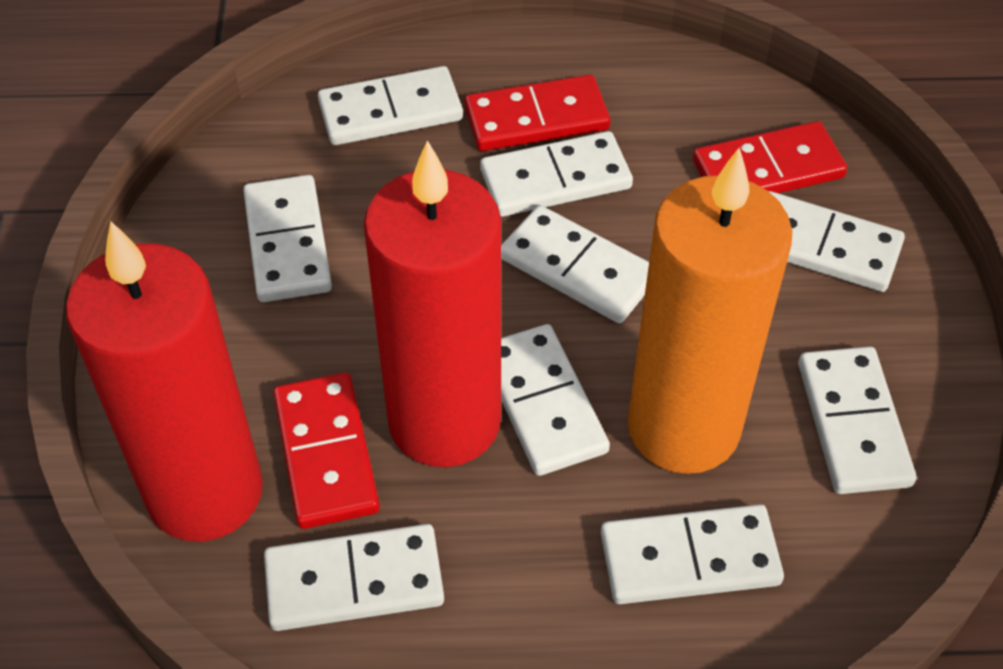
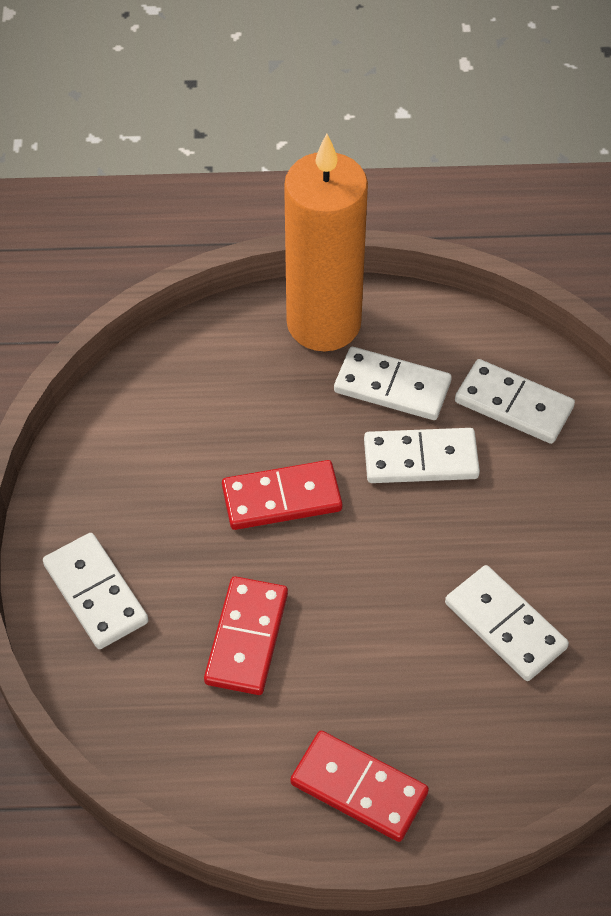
red candle: [66,221,263,542] [364,140,501,467] = 2 -> none = 0
white domino: [243,175,332,302] [264,524,444,631] [318,66,463,145] [480,131,633,217] [501,205,649,323] [501,324,610,476] [601,504,784,604] [769,191,905,292] [798,346,916,494] = 9 -> [43,533,148,649] [334,347,452,420] [364,428,480,483] [445,565,569,681] [455,359,575,444] = 5

